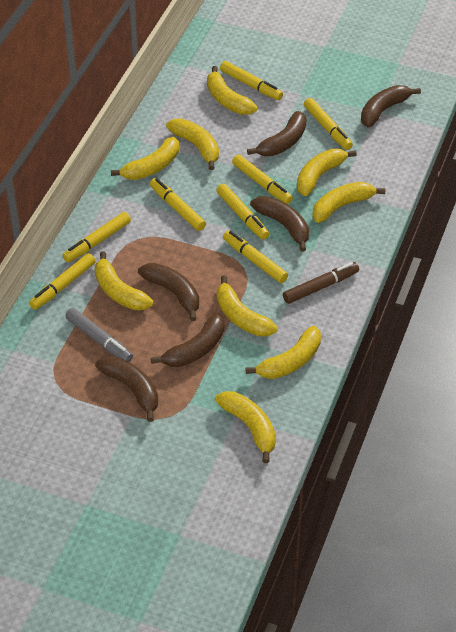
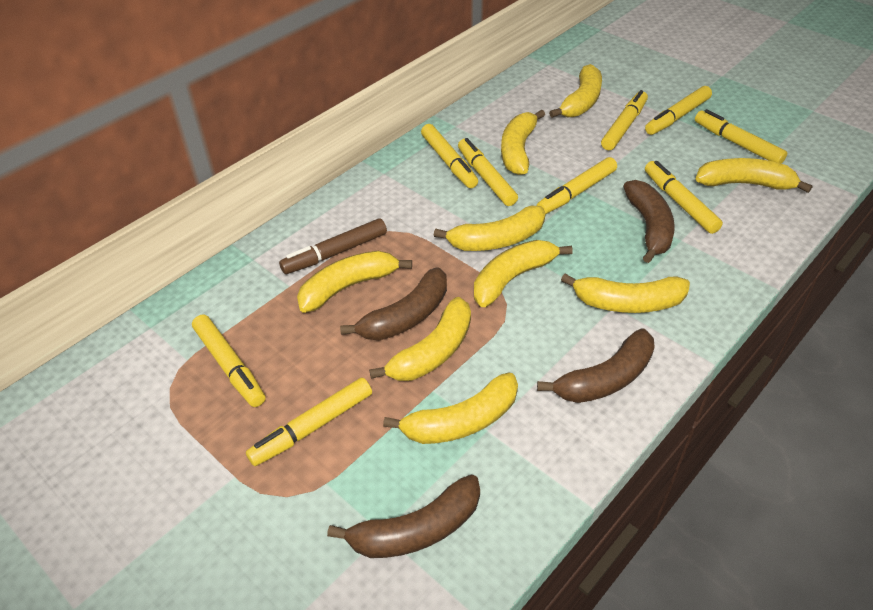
brown banana: [95,356,158,422] [138,263,199,321] [151,313,224,367] [247,111,307,156] [250,196,309,252] [361,85,421,127] = 6 -> [327,474,480,558] [340,267,447,340] [537,329,655,403] [623,180,675,263] = 4
grey marker: [65,308,133,362] = 1 -> none = 0
yellow marker: [29,253,95,310] [63,212,131,263] [150,178,206,231] [216,184,269,240] [220,61,283,100] [223,230,288,283] [232,155,293,204] [304,98,353,150] = 8 -> [192,315,265,407] [246,378,372,466] [421,124,478,188] [458,138,518,206] [536,157,617,214] [601,90,648,150] [645,86,712,135] [645,161,723,234] [695,109,787,164] = 9

